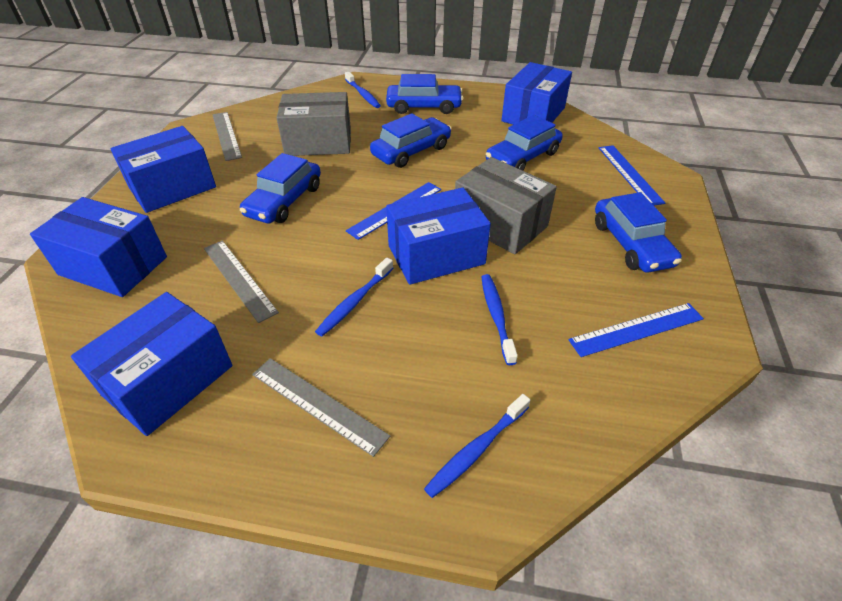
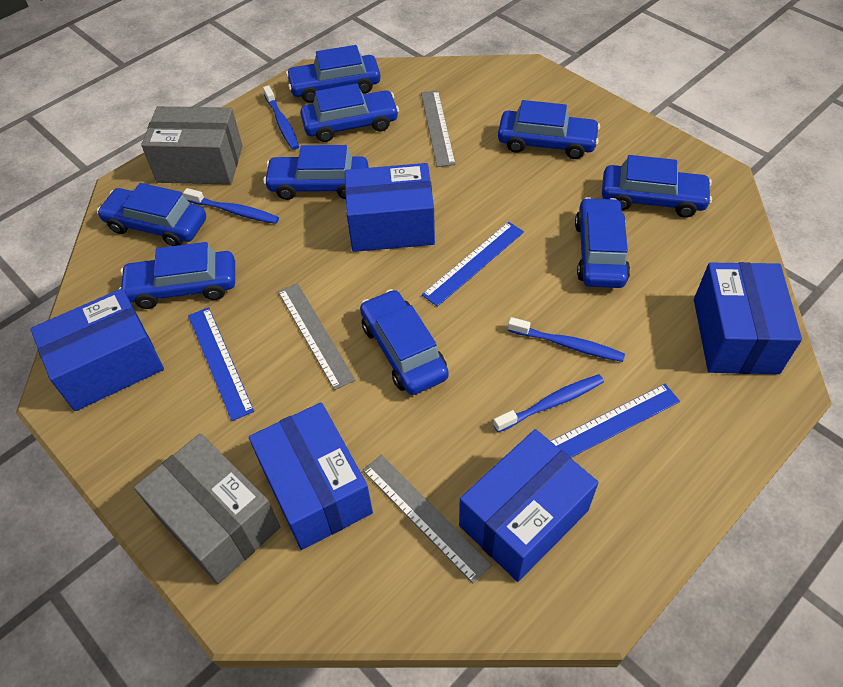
blue car: [240,153,321,223] [370,113,451,168] [386,74,463,114] [486,115,563,171] [595,192,682,273] = 5 -> [97,183,206,246] [119,242,235,309] [263,145,368,200] [286,45,380,103] [300,84,399,142] [360,289,449,395] [498,100,600,159] [575,197,630,288] [602,155,712,218] = 9

